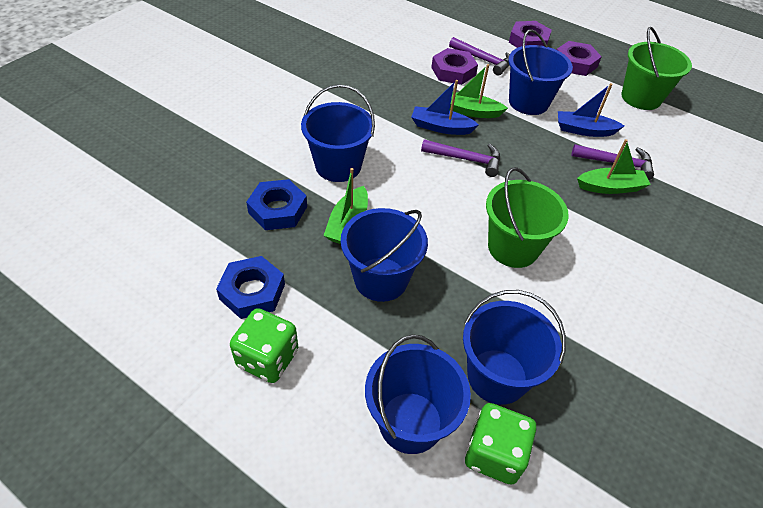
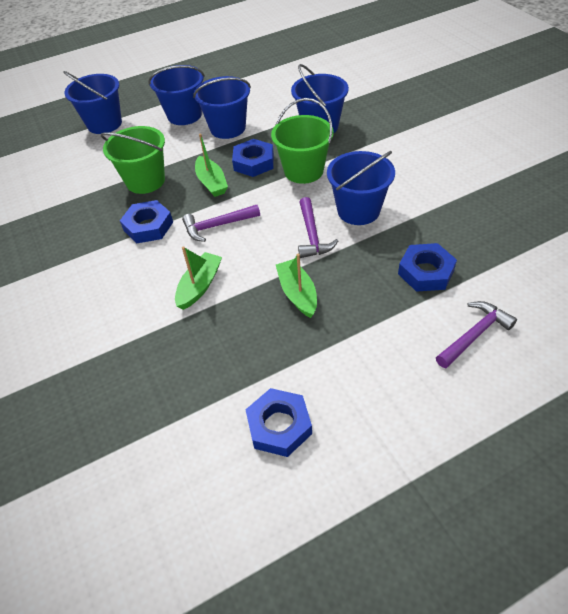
blue boat: [411,80,479,135] [558,83,624,137] = 2 -> none = 0
blue nut: [216,256,285,319] [246,179,307,230] = 2 -> [120,200,173,244] [232,139,274,177] [245,388,312,457] [398,243,457,292] = 4
green dice: [230,308,298,383] [465,403,536,485] = 2 -> none = 0
purple nut: [431,48,478,85] [509,21,552,48] [557,41,602,76] = 3 -> none = 0

